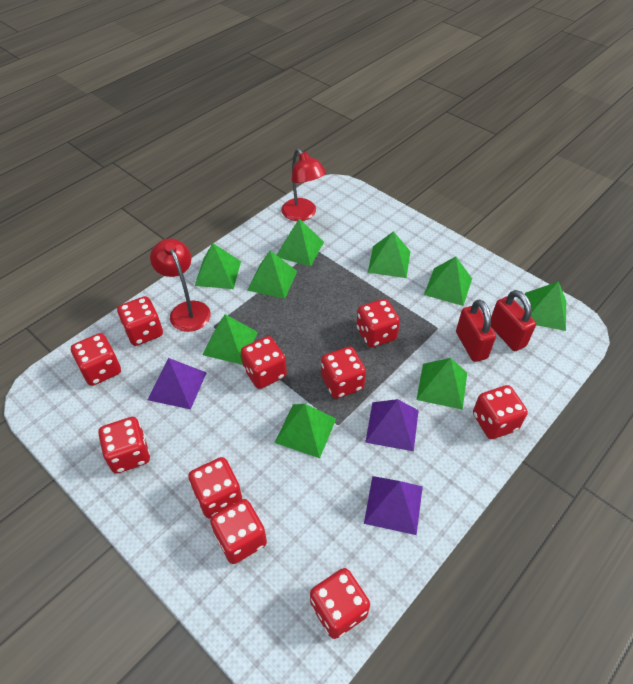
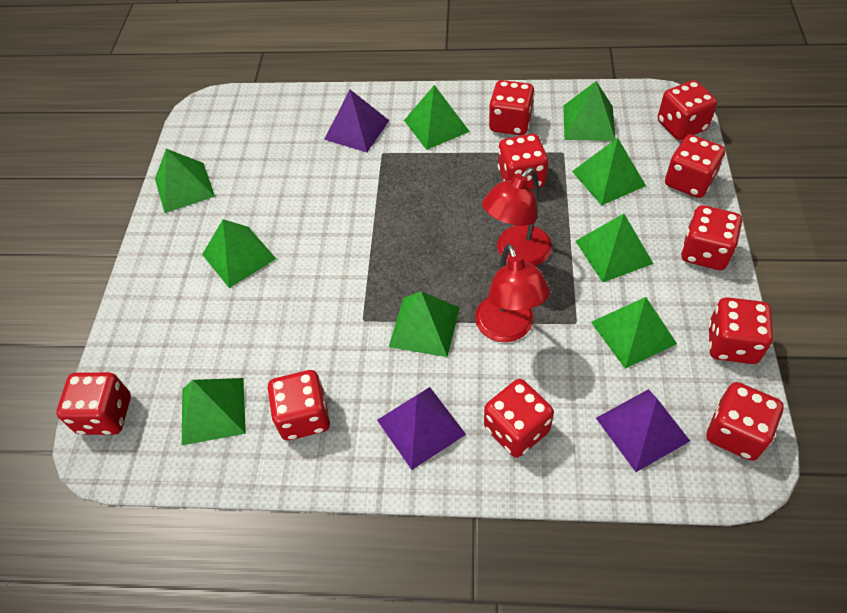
red padlock: [456,299,496,362] [491,290,536,351] = 2 -> none = 0

